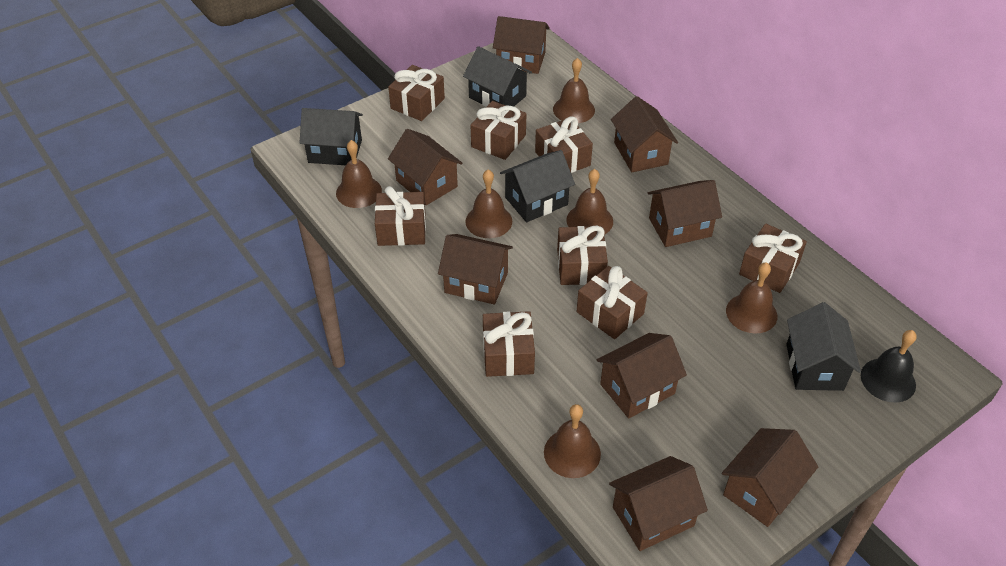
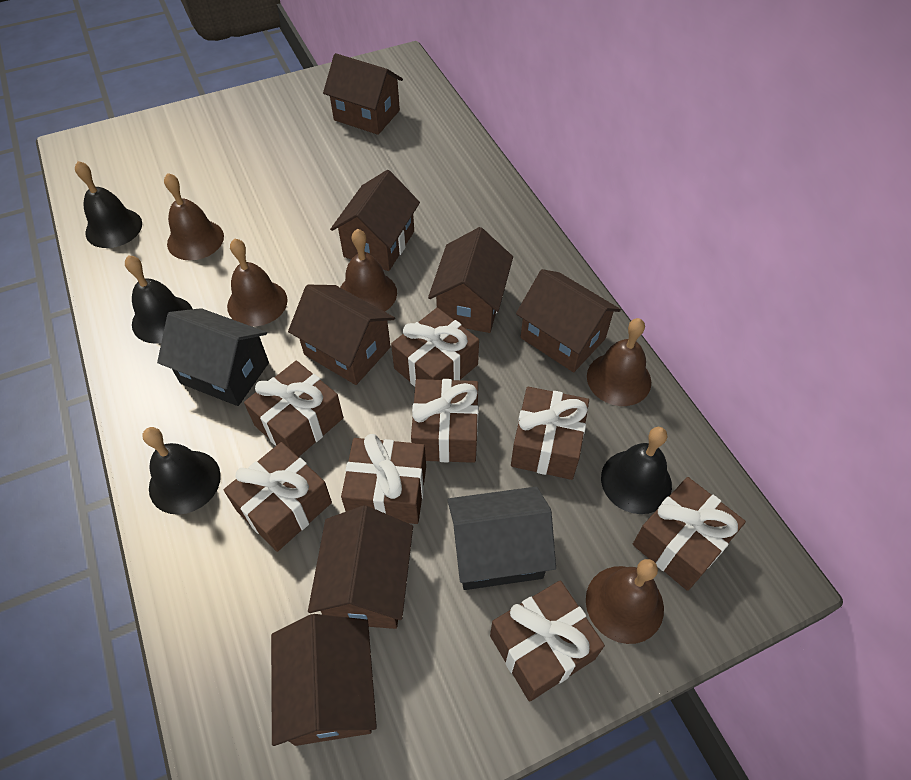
black bell: [861,330,917,403] = 1 -> [75,161,142,248] [125,255,193,344] [143,427,221,515] [601,427,672,514] = 4
black house: [300,108,363,165] [463,46,532,107] [500,150,575,222] [786,302,861,391] = 4 -> [157,308,269,406] [447,487,556,590] = 2
brown bell: [336,140,382,208] [466,170,512,238] [544,404,601,478] [553,58,595,123] [566,169,613,235] [726,262,777,334] = 6 -> [164,173,224,260] [227,238,288,326] [340,229,397,312] [586,559,664,644] [587,318,651,406] = 5
brown house: [388,129,463,205] [438,234,513,305] [493,16,550,74] [597,333,687,419] [609,456,708,551] [611,96,678,172] [648,180,722,247] [722,428,818,527] = 8 -> [271,614,377,746] [288,285,395,385] [308,505,413,629] [323,53,403,135] [330,170,420,271] [428,227,513,333] [516,269,621,372] = 7

